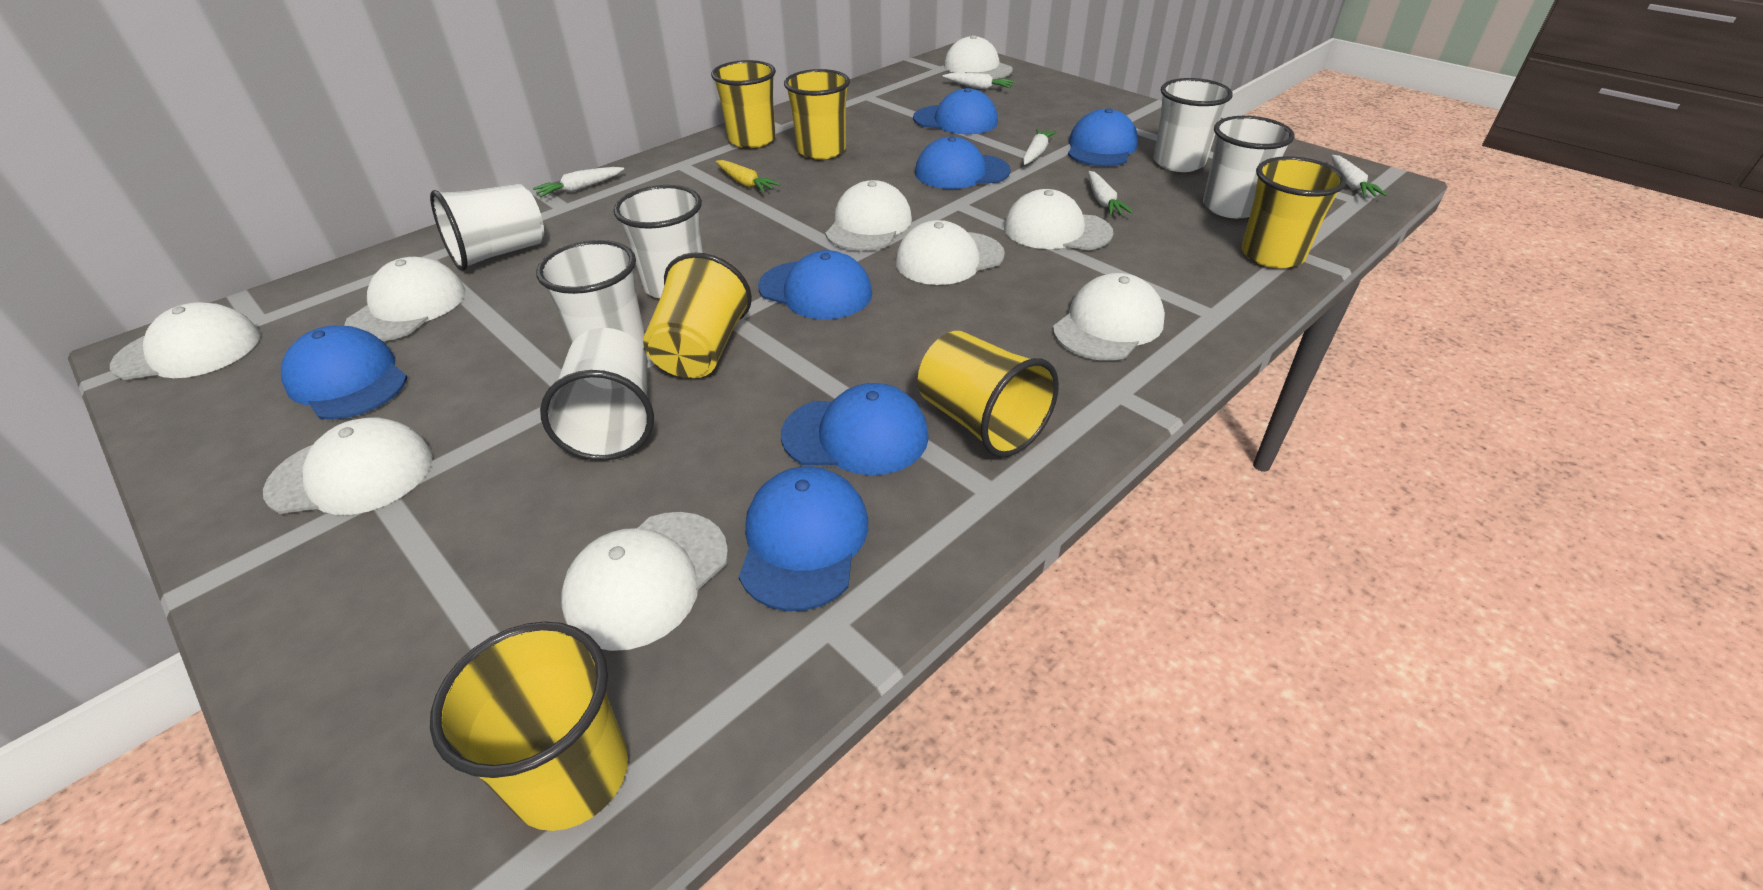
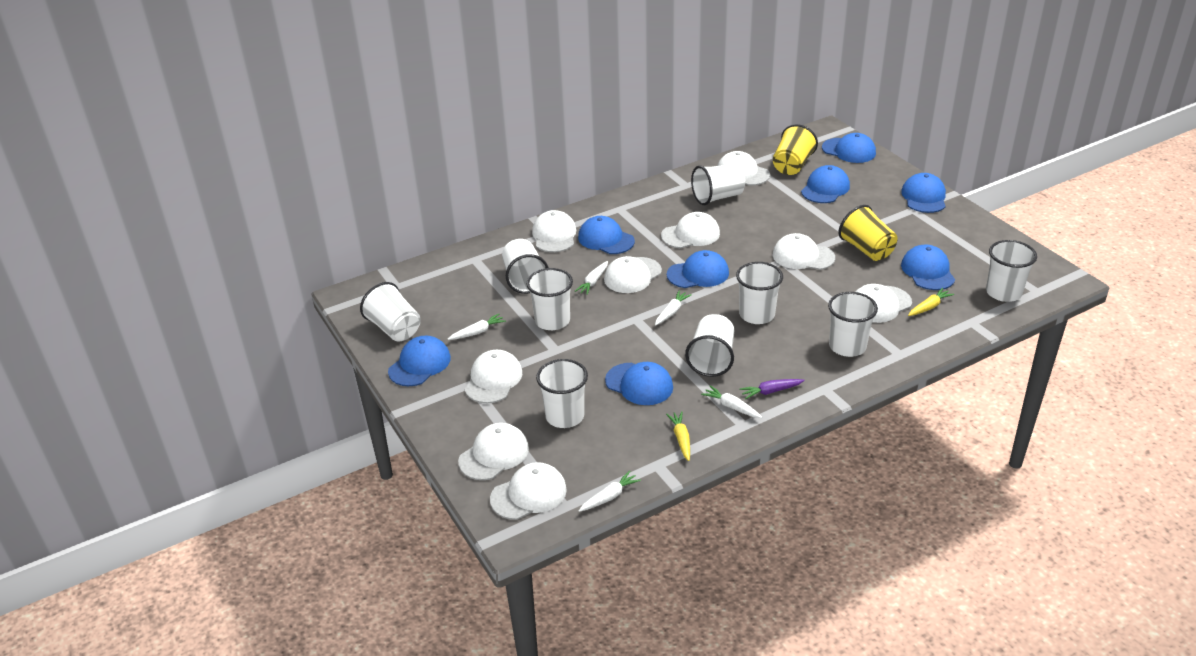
blue cap: [281,326,408,420] [739,466,868,611] [758,250,872,319] [781,383,929,475] [913,88,998,134] [915,137,1011,189] [1068,108,1138,166] = 7 -> [388,336,451,386] [578,216,635,254] [605,362,673,405] [667,250,729,288] [801,165,850,203] [822,133,876,163] [901,173,946,213] [901,245,955,290] = 8
purple carrot: none = 0 -> [739,379,805,400] = 1
white cup: [430,184,544,271] [536,240,645,348] [540,328,654,461] [614,185,703,299] [1153,78,1233,172] [1203,116,1294,219] = 6 -> [360,282,421,342] [502,239,549,294] [526,268,573,330] [536,359,588,428] [685,314,734,377] [691,164,745,205] [736,262,783,324] [828,292,878,357] [986,240,1037,302] = 9
yellow carrot: [716,160,781,193] = 1 -> [666,411,690,461] [908,288,954,316] = 2
yellow cup: [430,621,628,831] [643,252,752,378] [711,60,776,148] [784,69,850,160] [918,331,1059,457] [1242,156,1347,268] = 6 -> [773,124,818,175] [839,205,898,261] = 2

